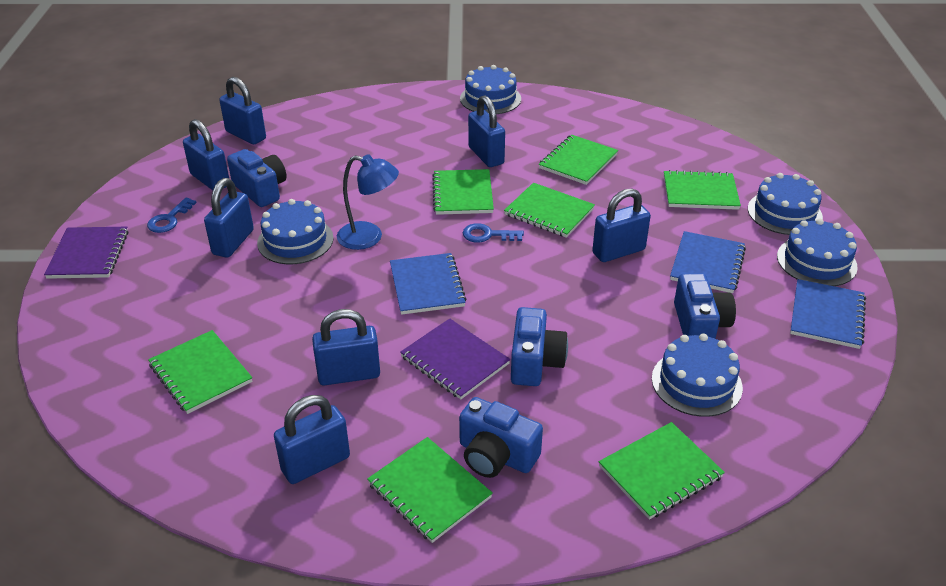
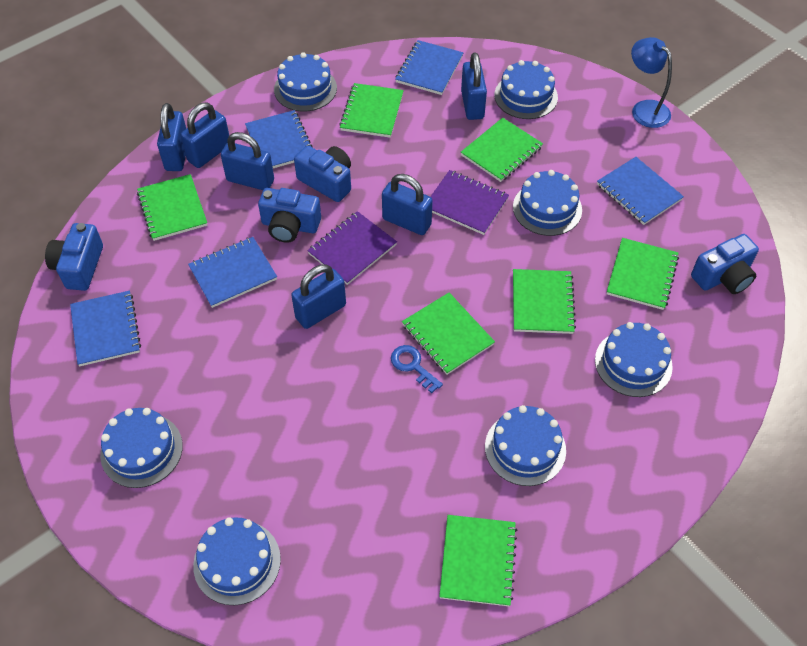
blue cake: [257,199,334,264] [460,65,521,114] [652,333,743,417] [748,173,823,235] [777,219,858,286] = 5 -> [100,408,183,488] [193,517,281,605] [274,52,337,111] [485,405,566,486] [494,60,558,119] [513,170,582,236] [595,322,673,397] = 7
blue key: [147,198,197,233] [463,223,524,243] = 2 -> [391,345,443,393] = 1
blue notebook: [390,253,467,315] [670,231,746,293] [790,279,866,349] = 3 -> [70,291,141,366] [188,237,277,308] [245,110,313,168] [395,40,463,95] [597,157,684,225] = 5
blue padlock: [183,119,229,190] [204,178,254,258] [219,77,266,144] [274,395,350,484] [312,309,380,386] [468,95,505,167] [592,189,651,262] = 7 -> [157,103,186,171] [181,103,229,168] [221,132,274,190] [291,264,346,329] [382,174,433,235] [461,52,487,120] = 6

